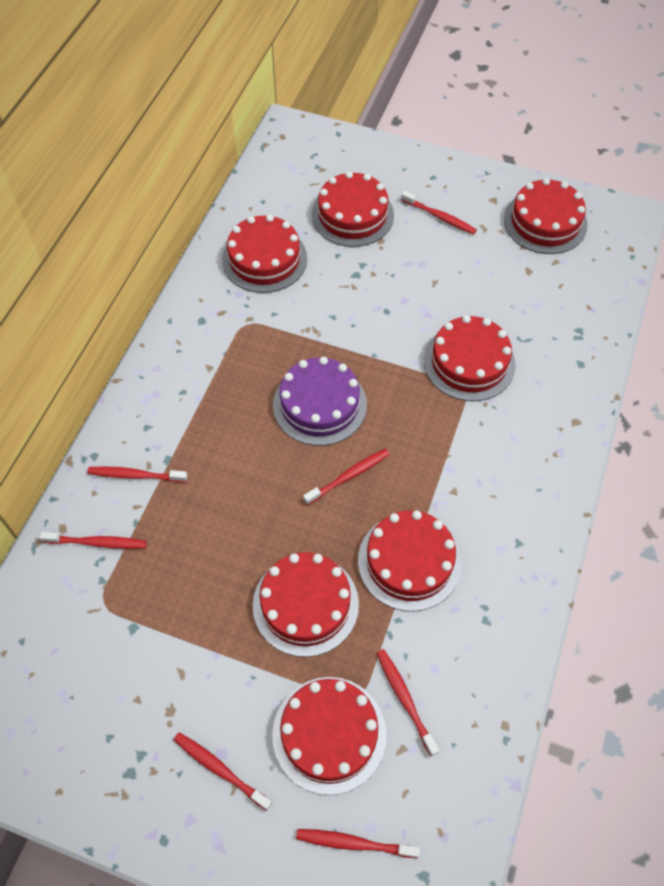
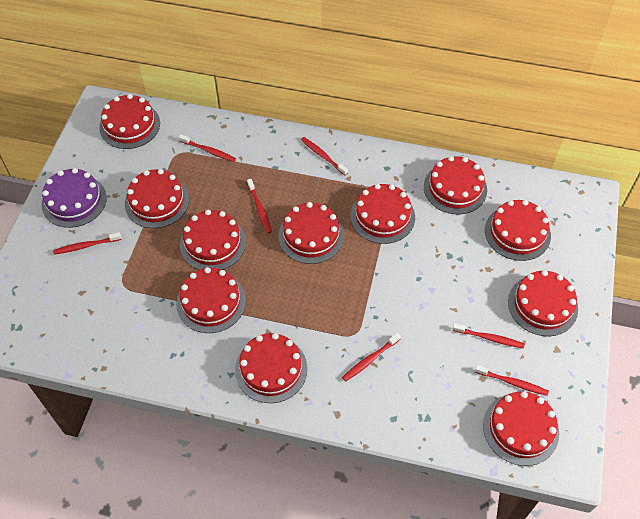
red cake: [222,215,307,293] [253,552,359,657] [272,677,387,795] [312,171,394,247] [358,510,462,611] [424,315,516,401] [504,178,588,254] = 7 -> [99,94,160,149] [125,169,189,228] [176,267,246,333] [180,210,246,270] [235,333,308,403] [278,202,344,264] [350,184,415,244] [424,156,487,214] [483,391,559,466] [485,200,551,261] [508,270,578,336] = 11

